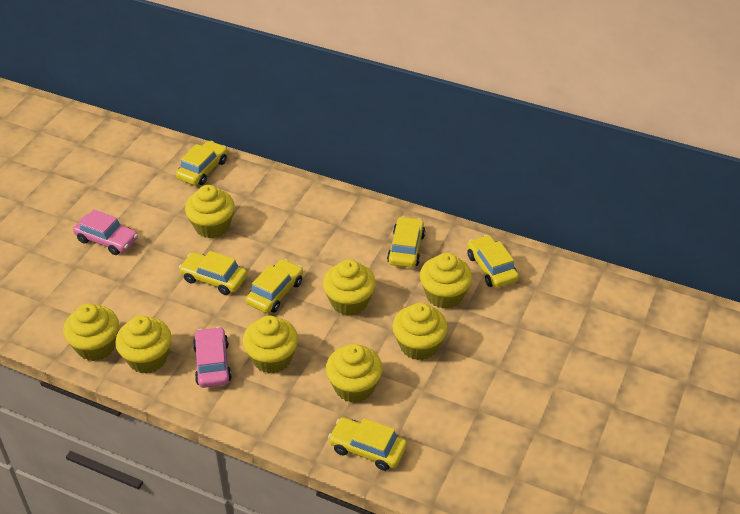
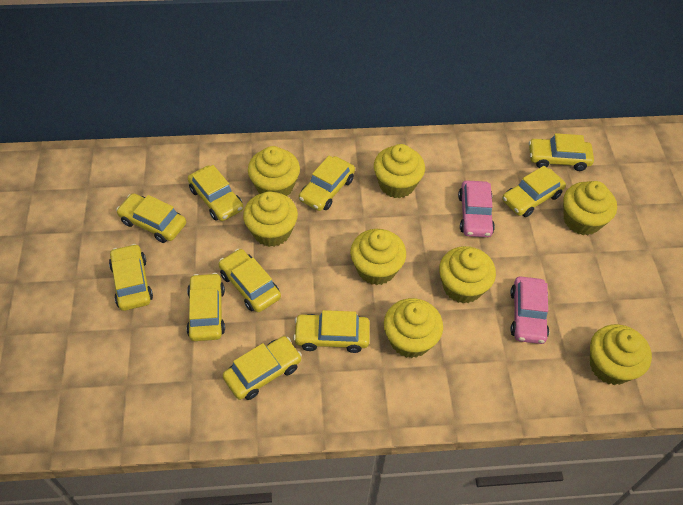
yellow car: [176,141,228,185] [179,251,247,295] [246,259,303,313] [328,417,407,471] [387,216,425,268] [467,235,519,288] = 6 -> [109,244,153,311] [116,193,186,243] [187,273,225,341] [188,165,243,221] [219,249,281,312] [223,336,302,400] [293,310,370,353] [299,156,355,211] [502,166,566,217] [529,133,594,171] = 10

